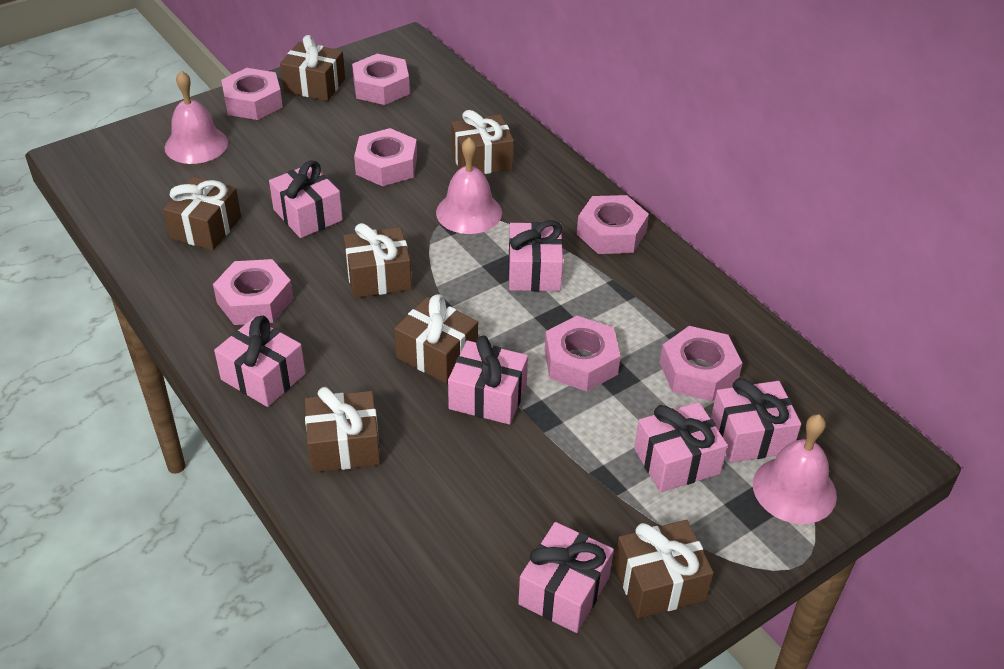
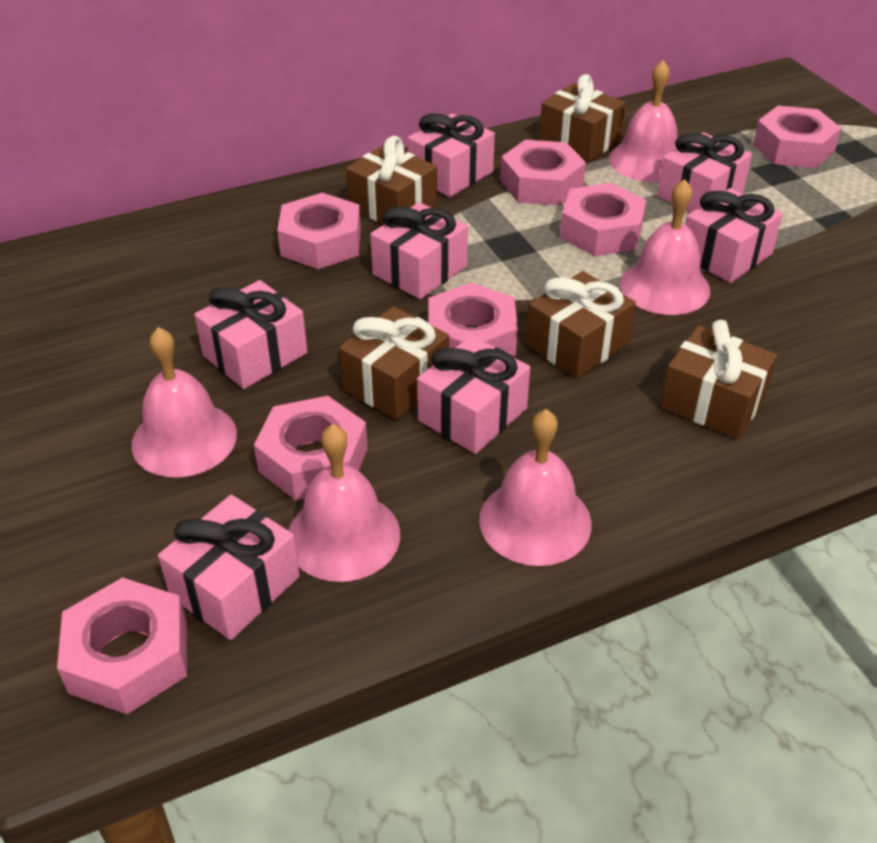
brown gift: [163,177,241,250] [280,35,345,101] [305,387,380,473] [343,223,412,298] [394,294,478,383] [451,110,514,174] [614,520,714,618] = 7 -> [339,306,449,420] [346,136,437,224] [526,271,636,379] [539,74,625,162] [660,320,777,439] = 5
pink bell: [165,71,228,164] [436,137,502,234] [753,414,837,524] = 3 -> [131,327,237,477] [288,424,400,582] [479,409,592,566] [609,60,677,182] [620,179,710,315] = 5

